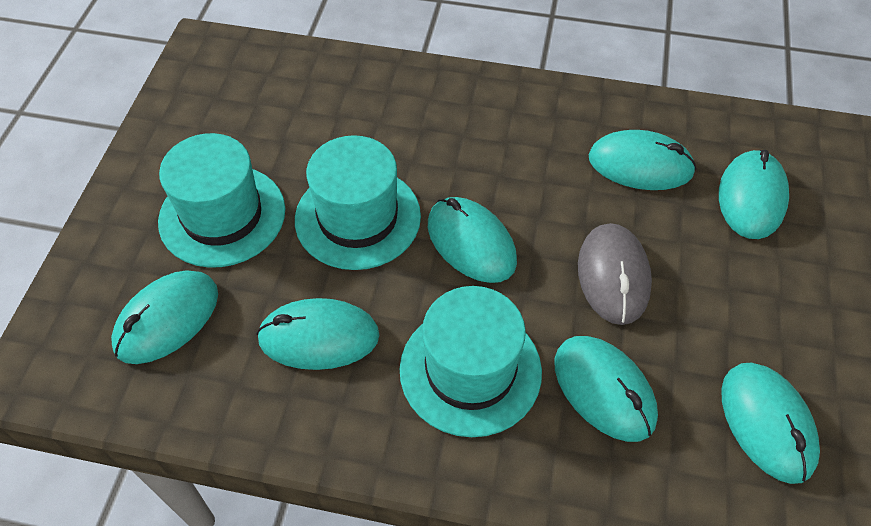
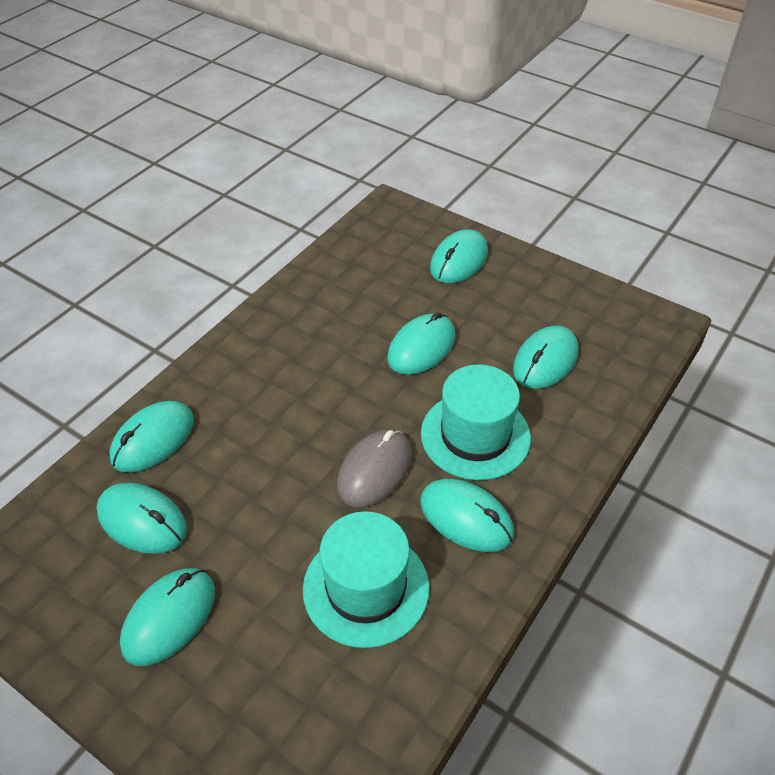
turquoise hat: [158,133,285,268] [295,135,421,270] [400,286,542,437] = 3 -> [303,511,429,648] [421,365,531,480] = 2

